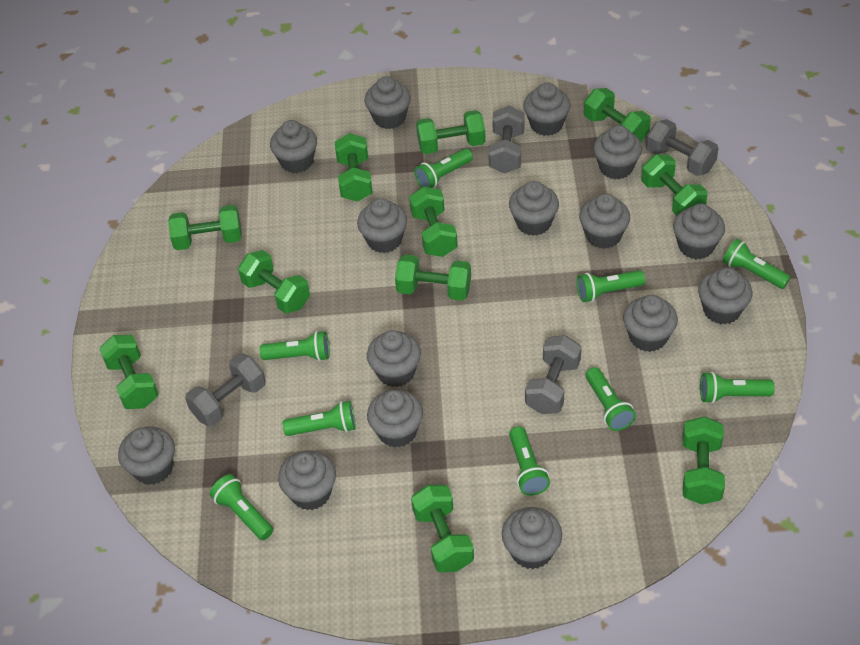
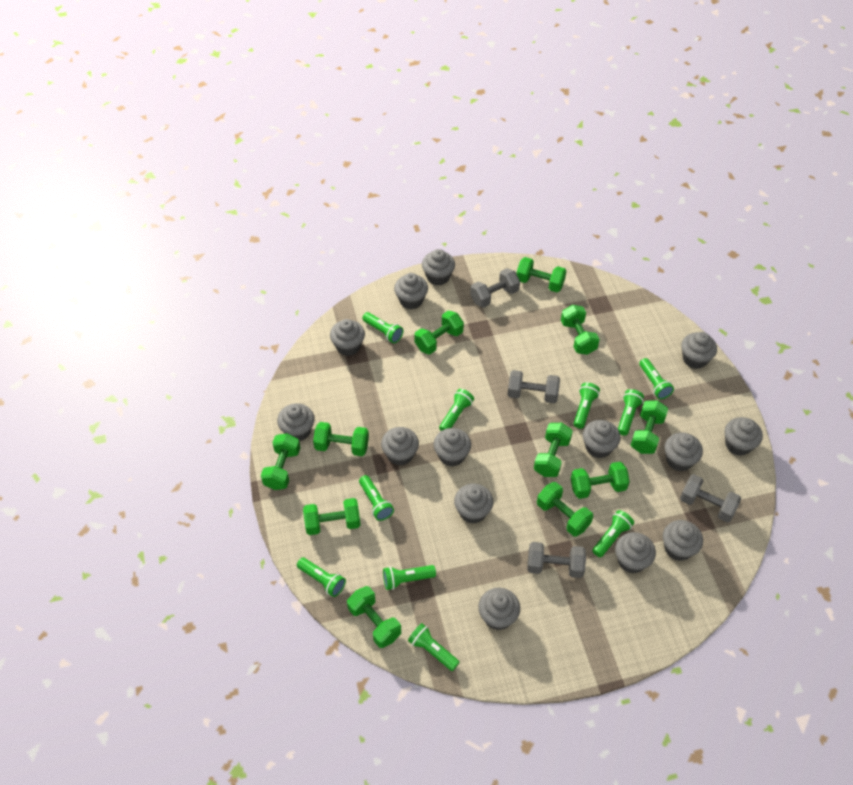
green flashlight: [210,474,273,540] [259,331,330,361] [283,401,356,436] [414,149,473,188] [509,426,550,496] [577,270,645,302] [586,367,636,431] [700,372,775,404] [723,239,791,289] = 9 -> [297,557,346,597] [359,475,394,521] [362,312,403,343] [383,565,436,590] [408,623,460,671] [439,389,474,431] [574,382,600,429] [592,510,634,557] [618,389,644,436] [639,358,674,399] = 10
grey cupcake: [118,426,175,485] [270,120,317,173] [278,451,336,510] [357,198,407,253] [365,76,411,129] [367,330,421,387] [367,390,423,448] [502,507,562,569] [509,181,559,236] [523,82,571,136] [579,193,630,249] [593,125,642,179] [623,295,678,352] [673,204,725,259] [698,267,752,325] = 15 -> [277,403,315,441] [330,319,365,356] [381,427,419,466] [394,273,428,309] [422,249,455,286] [434,428,471,467] [454,484,493,524] [478,588,520,630] [583,420,620,458] [615,532,656,574] [663,520,703,561] [665,432,703,471] [681,332,717,369] [725,417,763,456] = 14

